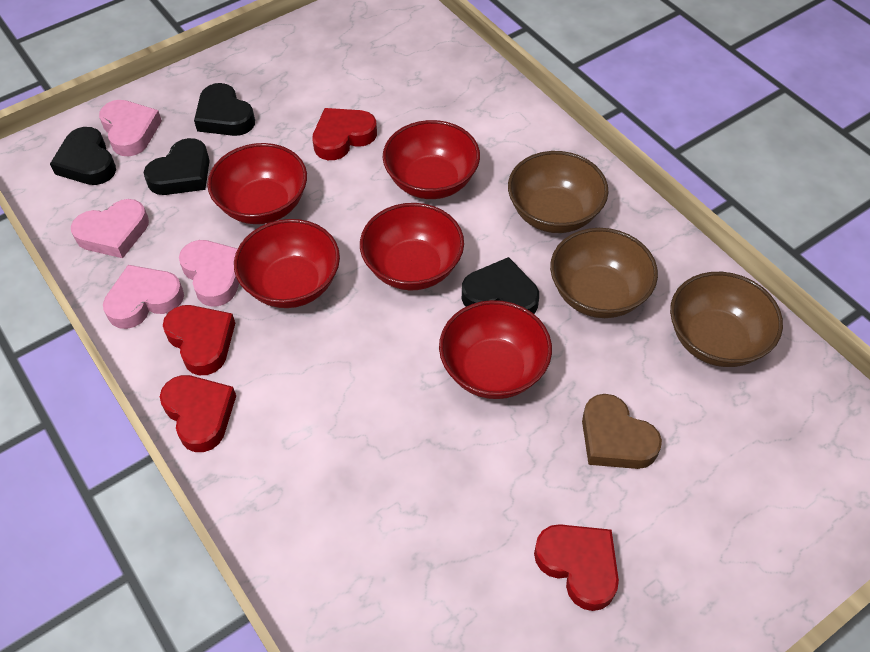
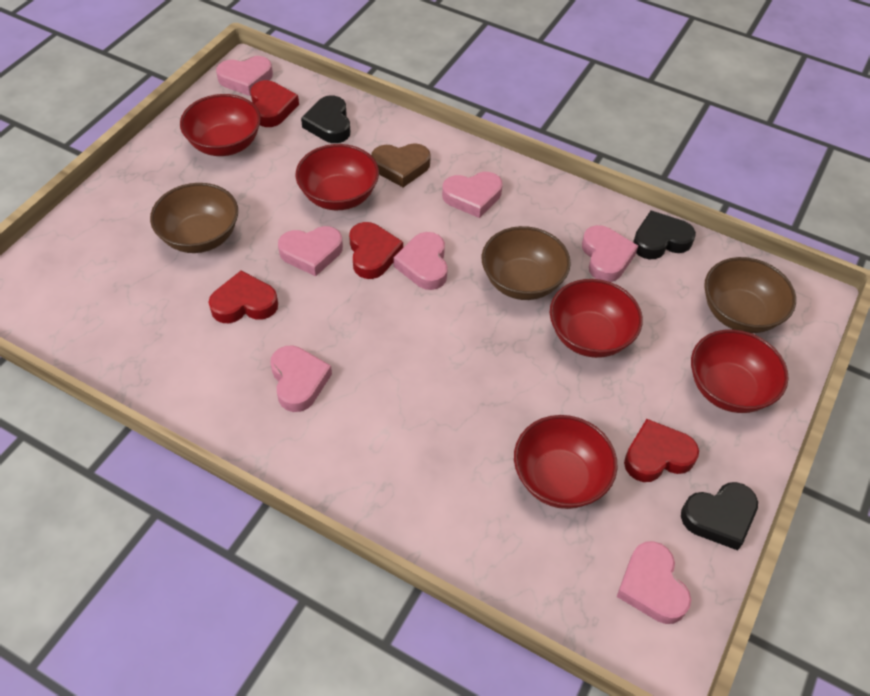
black heart: [50,127,116,185] [144,138,210,195] [194,83,255,136] [462,257,539,314] = 4 -> [301,95,350,143] [633,211,696,259] [681,482,758,550] = 3
pink heart: [71,199,149,258] [99,100,162,156] [103,265,184,329] [179,240,239,307] = 4 -> [216,56,273,96] [270,346,332,412] [278,226,343,276] [393,232,448,290] [442,172,502,218] [582,225,638,282] [616,541,691,624] = 7

